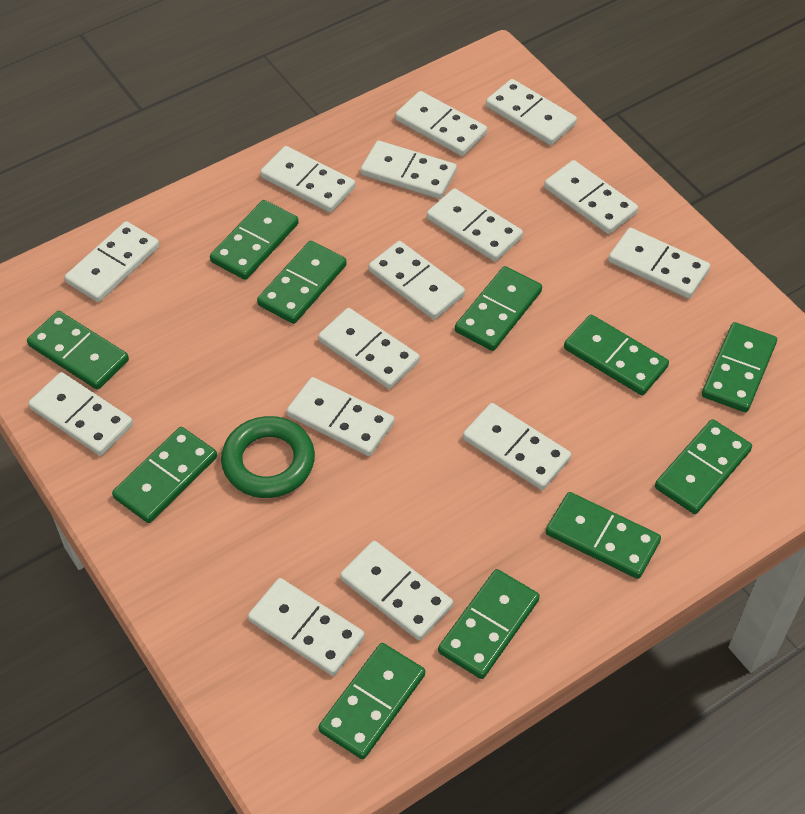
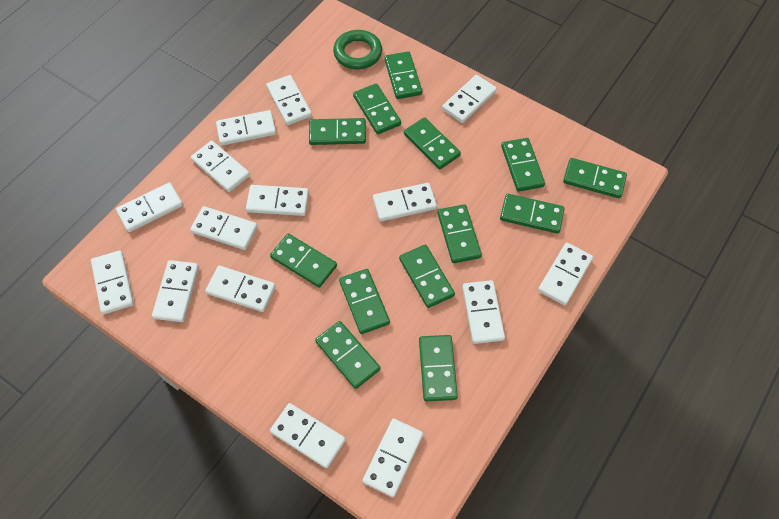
green domino: [27,311,129,390] [112,427,217,523] [210,200,299,280] [257,241,347,324] [318,643,425,760] [438,569,540,679] [455,266,542,351] [546,492,661,579] [564,315,669,395] [655,419,752,514] [702,322,777,412] = 11 -> [270,234,337,288] [309,118,366,145] [315,321,380,389] [339,269,390,334] [353,83,401,134] [384,51,422,99] [399,245,455,308] [404,117,461,169] [419,335,458,401] [437,204,482,263] [500,194,565,234] [501,138,545,192] [563,158,627,198] = 13

